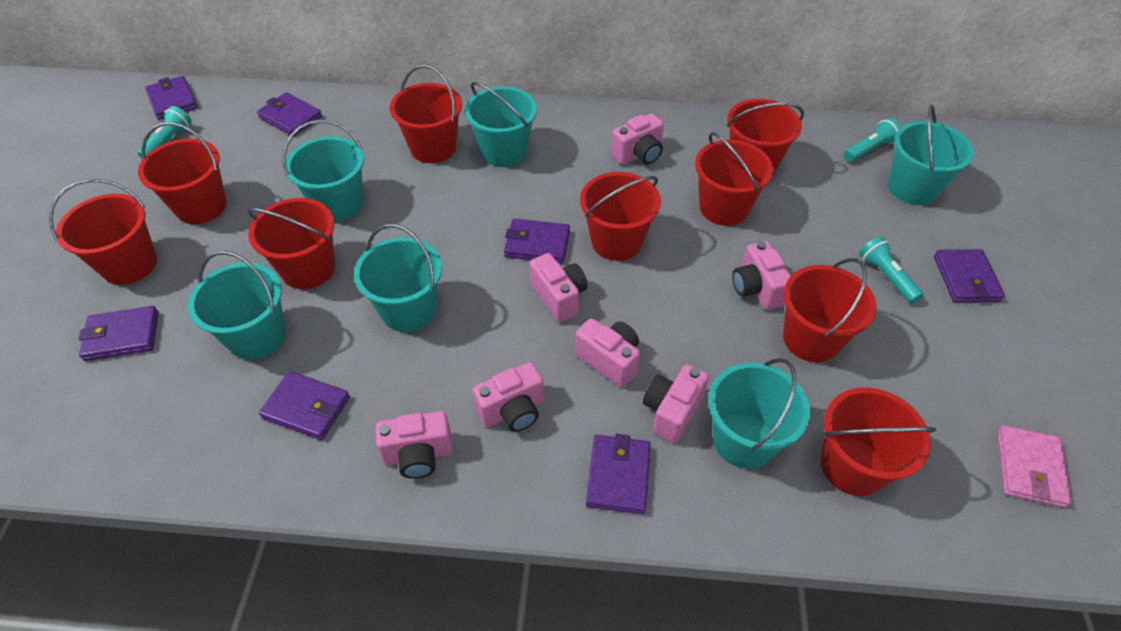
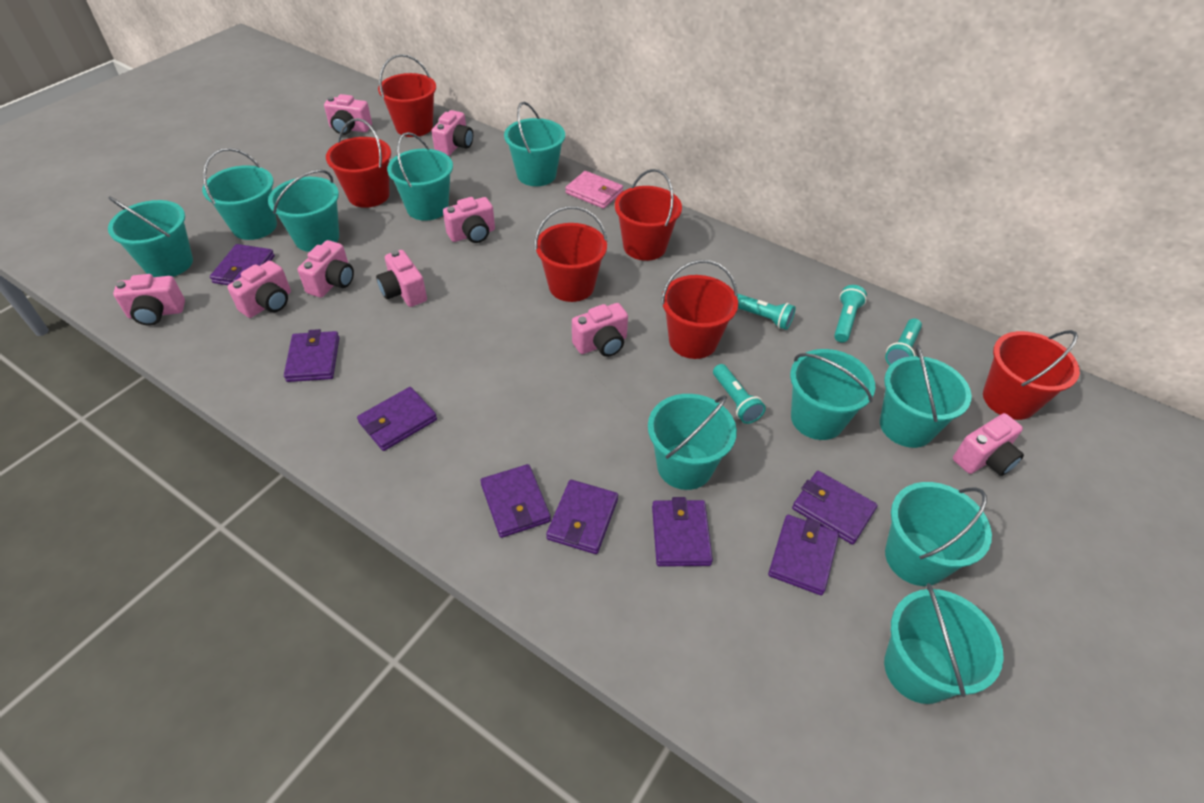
pink camera: [376,411,453,479] [472,362,544,432] [530,253,588,323] [575,318,640,388] [611,113,664,165] [643,364,709,443] [732,241,791,310] = 7 -> [113,274,185,326] [227,261,291,318] [298,240,354,298] [324,94,372,135] [376,250,427,307] [432,110,473,156] [443,197,495,243] [572,303,628,357] [953,413,1024,476] = 9
purple wallet: [79,306,159,361] [145,76,198,120] [257,92,322,137] [259,371,350,440] [504,218,570,264] [586,434,651,514] [934,249,1005,302] = 7 -> [210,244,275,285] [284,329,339,382] [357,387,437,451] [480,464,551,538] [546,480,618,554] [652,497,713,567] [768,515,839,595] [792,471,878,545] = 8
red bucket: [49,179,157,285] [138,122,227,224] [247,198,335,289] [390,65,462,163] [580,172,661,261] [695,132,774,226] [727,99,804,175] [783,258,877,362] [820,387,936,496] = 9 -> [326,118,391,208] [378,54,436,137] [535,206,607,302] [615,169,682,261] [661,260,738,359] [983,330,1080,420] = 6
turquoise bucket: [188,251,286,360] [283,120,364,222] [354,224,442,332] [465,82,537,167] [708,358,810,469] [888,105,974,205] = 6 -> [108,196,193,277] [202,148,277,240] [268,169,339,252] [387,132,453,221] [504,102,565,186] [648,394,737,490] [790,349,875,440] [880,344,972,448] [884,583,1004,704] [885,482,992,586] = 10
turquoise flashlight: [138,106,192,158] [844,118,901,162] [859,236,923,304] = 3 -> [713,364,766,424] [737,293,796,330] [834,285,867,343] [885,318,922,365] = 4

